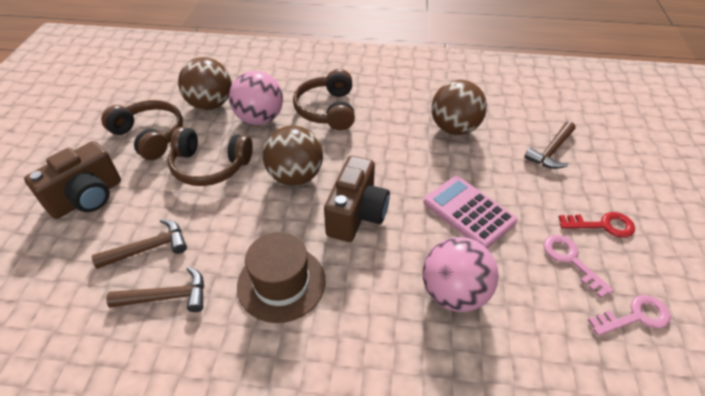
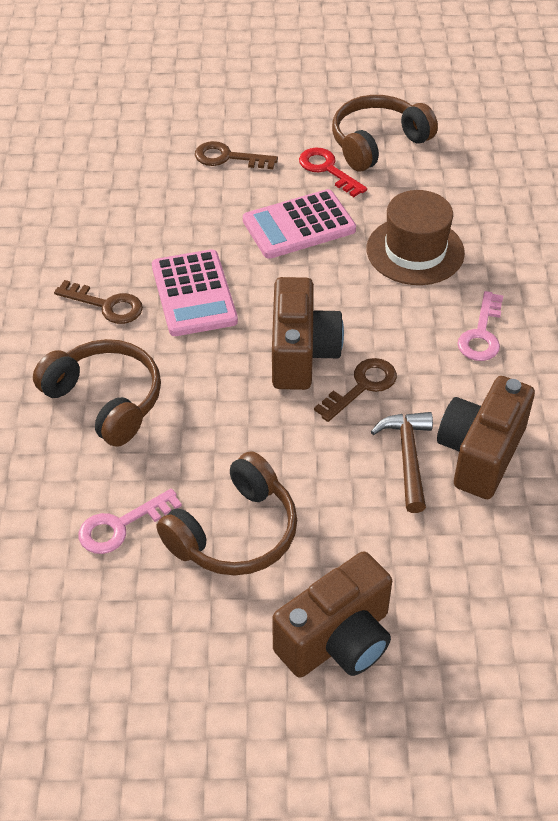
brown ball: [178,57,232,110] [263,126,323,186] [431,80,487,135] = 3 -> none = 0
brown camera: [24,141,121,219] [324,156,390,242] = 2 -> [272,277,344,390] [273,551,392,678] [437,376,535,499] = 3
brown hammer: [92,219,187,269] [106,267,204,312] [524,121,576,169] = 3 -> [371,412,433,513] = 1
brown key: none = 0 -> [54,280,143,324] [195,141,278,169] [314,358,397,422] = 3
pink ball: [229,71,283,125] [423,237,499,312] = 2 -> none = 0
pink calculator: [423,176,518,249] = 1 -> [152,249,238,336] [243,189,356,259] = 2

